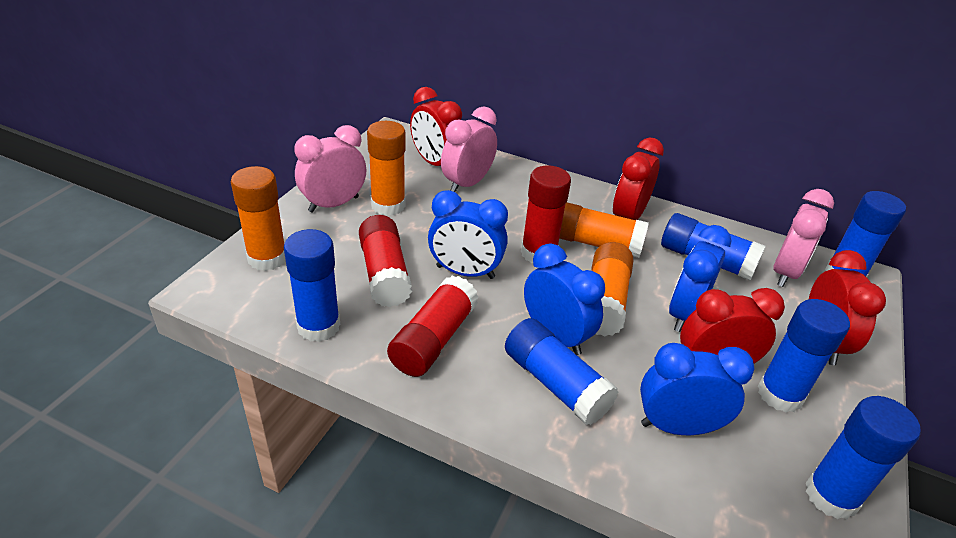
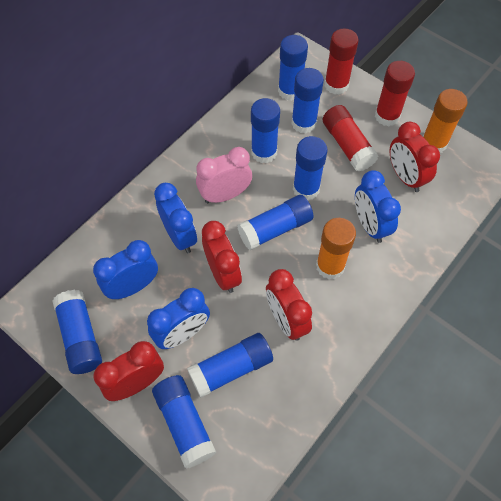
blue glue stick: [284,229,340,342] [505,318,619,425] [661,213,766,280] [758,299,850,412] [806,396,921,519] [825,191,906,277] = 6 -> [52,290,102,374] [152,375,217,469] [187,333,273,398] [237,195,314,250] [251,98,280,163] [278,35,308,101] [291,68,324,134] [293,136,328,200] = 8
orange glue stick: [231,166,285,271] [367,121,406,216] [559,202,649,258] [591,242,633,336] = 4 -> [316,218,356,279] [423,89,468,153] = 2
pink clock: [294,125,366,212] [441,106,497,192] [773,189,834,287] = 3 -> [196,147,252,203] = 1

